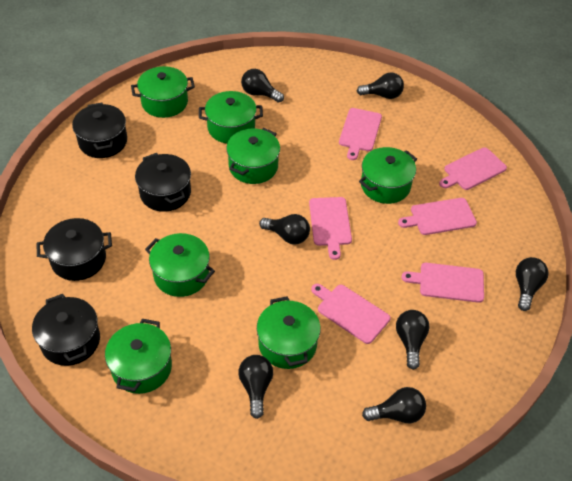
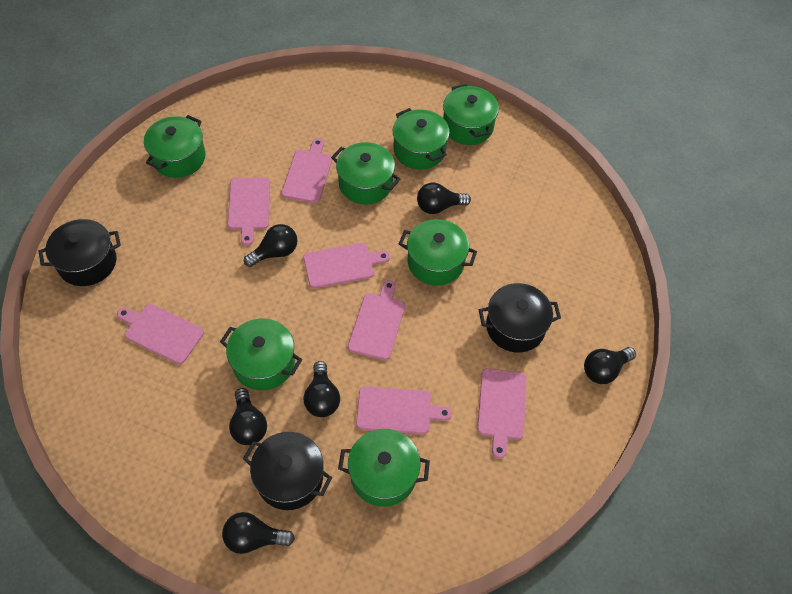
black light bulb: [238,355,273,419] [241,69,284,103] [259,214,310,245] [357,72,404,99] [362,387,426,423] [396,310,430,370] [516,257,549,311] = 7 -> [222,512,295,554] [229,388,267,445] [244,224,297,267] [304,361,340,417] [417,183,471,214] [584,347,636,384] = 6
black pot: [32,294,100,366] [37,218,112,281] [72,103,127,158] [135,153,191,212] = 4 -> [39,219,121,286] [243,432,332,510] [479,283,561,353] = 3
pink cutting board: [309,197,352,260] [311,284,390,344] [339,108,382,160] [398,198,477,235] [402,263,484,303] [439,147,507,190] = 6 -> [117,304,204,364] [227,177,270,246] [281,138,332,203] [303,243,390,289] [348,280,405,360] [356,386,452,434] [477,368,526,459] = 7

